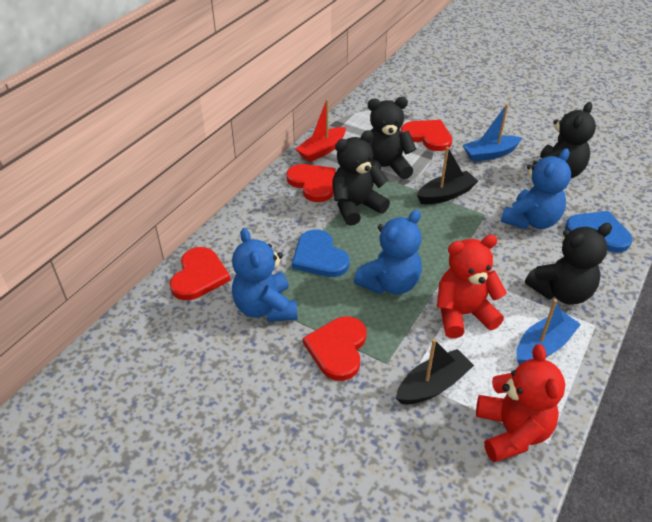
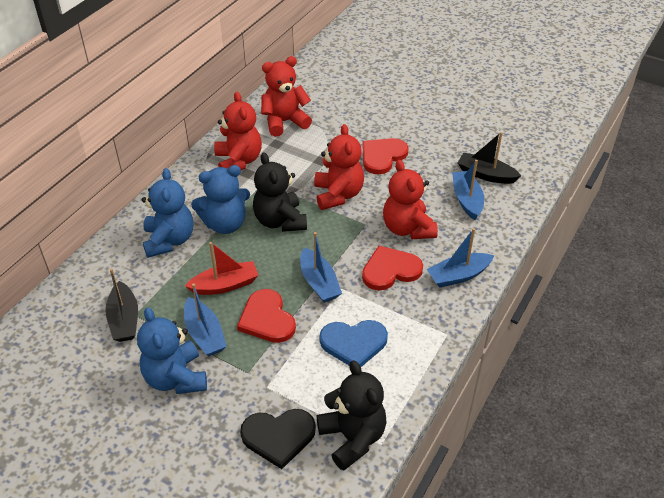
black heart: none = 0 -> [240,409,316,469] = 1
black teddy bear: [332,130,390,226] [368,97,416,179] [525,223,612,305] [533,102,596,179] = 4 -> [253,152,307,232] [317,360,387,471] = 2
blue boat: [463,104,522,162] [516,299,581,365] = 2 -> [184,283,227,356] [300,232,342,303] [427,228,494,288] [452,160,484,220] = 4
blue heart: [292,229,350,277] [565,211,632,253] = 2 -> [319,320,388,367] = 1
red heart: [170,247,231,300] [287,164,336,202] [303,316,367,381] [401,120,452,151] = 4 -> [237,289,296,343] [362,138,409,174] [362,246,423,290] = 3
red teddy bear: [437,235,507,338] [476,344,565,462] = 2 -> [214,92,262,170] [261,56,312,137] [314,124,364,210] [383,160,438,239] = 4

